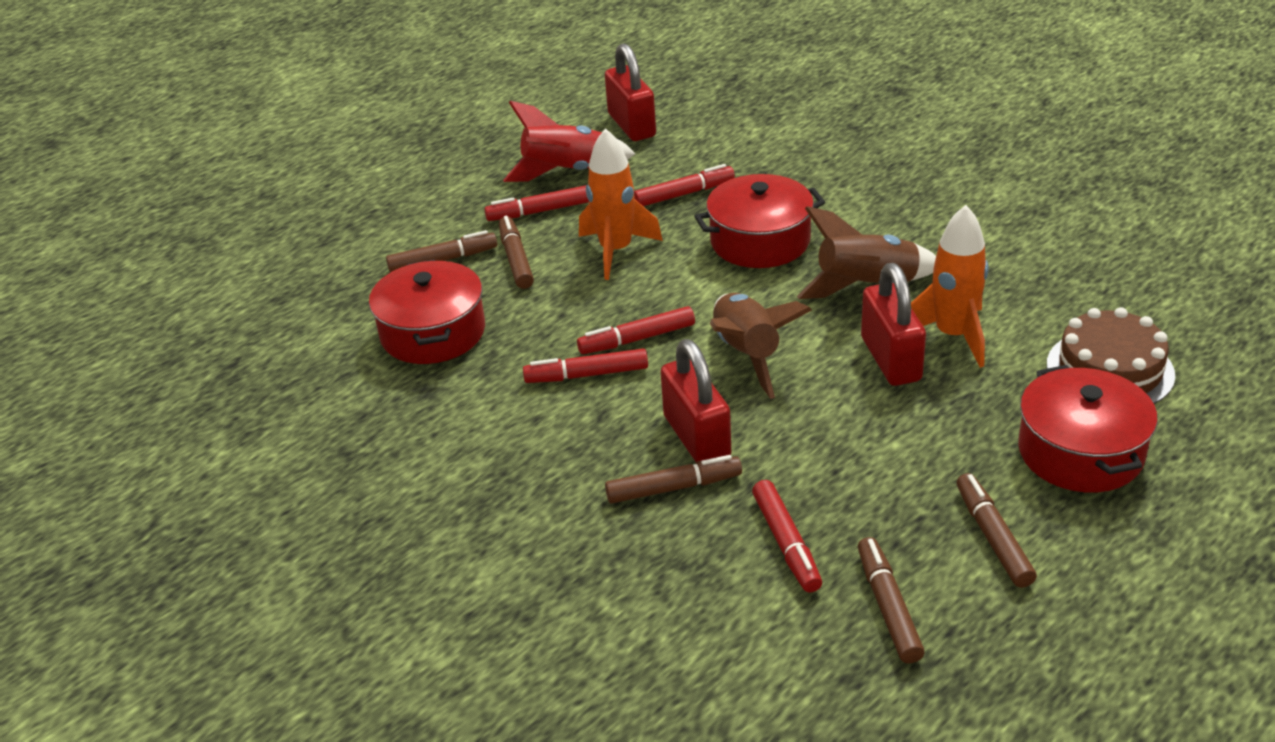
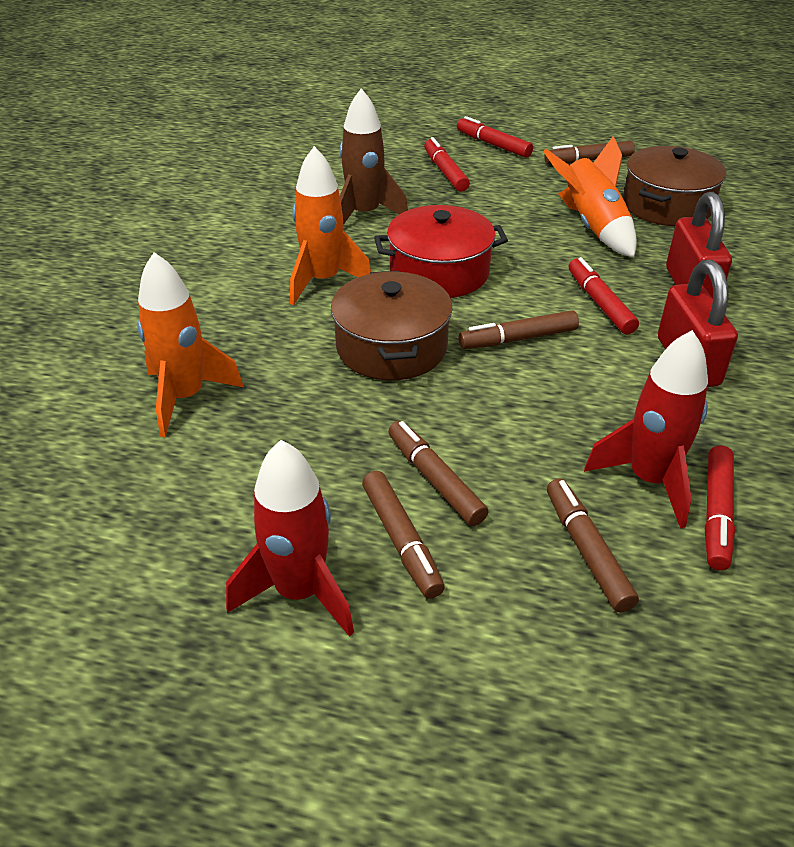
brown cake: [1047,307,1175,404] = 1 -> none = 0
brown pot: none = 0 -> [331,271,453,380] [623,146,726,226] = 2
brown rocket: [710,293,812,399] [797,206,936,299] = 2 -> [340,88,408,225] = 1
orange rocket: [579,128,663,280] [911,205,989,368] = 2 -> [137,252,244,437] [290,146,371,305] [543,136,637,257] = 3
red marker: [484,185,589,221] [523,349,648,383] [577,306,695,354] [634,164,735,206] [752,480,822,593] = 5 -> [424,137,470,192] [457,116,533,158] [569,257,639,335] [705,445,735,570] = 4
red padlock: [605,43,656,141] [661,339,731,463] [861,263,926,386] = 3 -> [658,260,738,387] [666,192,732,298] = 2
red pot: [369,259,485,364] [694,174,825,268] [1018,365,1157,492] = 3 -> [374,205,508,298] = 1
red rocket: [503,101,635,182] = 1 -> [226,440,354,637] [584,330,708,529] = 2

